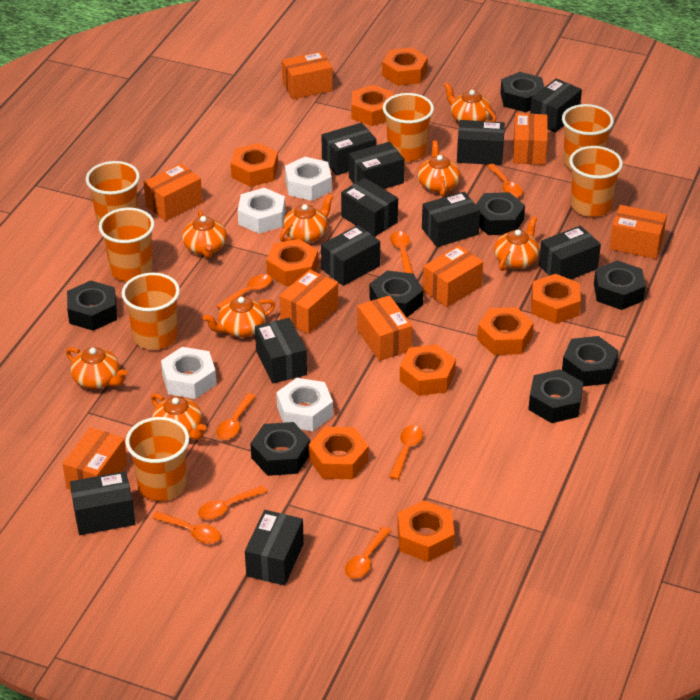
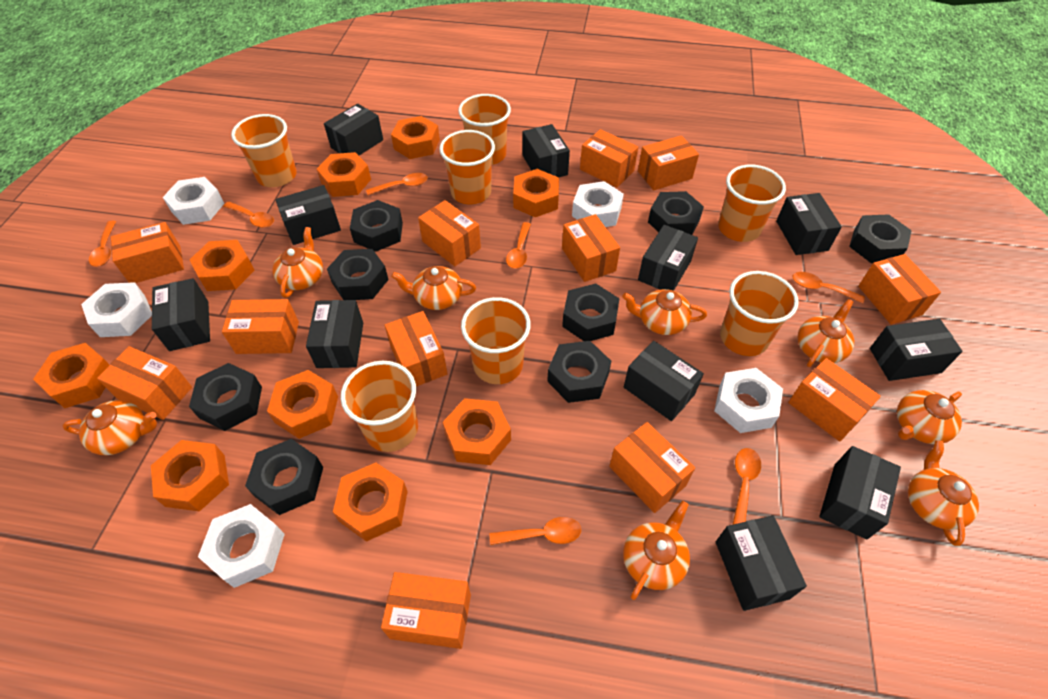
orange box: [63,427,127,490] [144,163,202,221] [280,270,338,334] [282,51,333,99] [357,295,412,361] [423,245,483,307] [513,113,548,165] [609,205,667,259] = 8 -> [97,346,192,420] [111,222,184,283] [222,299,299,354] [381,572,471,649] [384,311,448,386] [418,200,481,266] [562,214,620,282] [580,129,638,187] [609,422,695,513] [638,135,699,190] [788,358,881,442] [858,254,941,325] = 12
orange spoon: [152,511,221,544] [198,485,267,520] [216,393,256,440] [217,274,272,310] [345,527,391,579] [389,425,423,480] [390,231,413,273] [488,164,523,198] = 8 -> [89,221,116,267] [223,201,274,228] [366,173,428,195] [489,517,581,545] [506,222,531,269] [733,448,761,524] [793,272,865,303] = 7
white nut: [161,347,217,399] [238,188,285,234] [276,378,333,431] [285,157,332,201] = 4 -> [81,282,152,337] [163,177,225,225] [198,504,285,588] [572,181,624,227] [714,368,783,433] = 5

